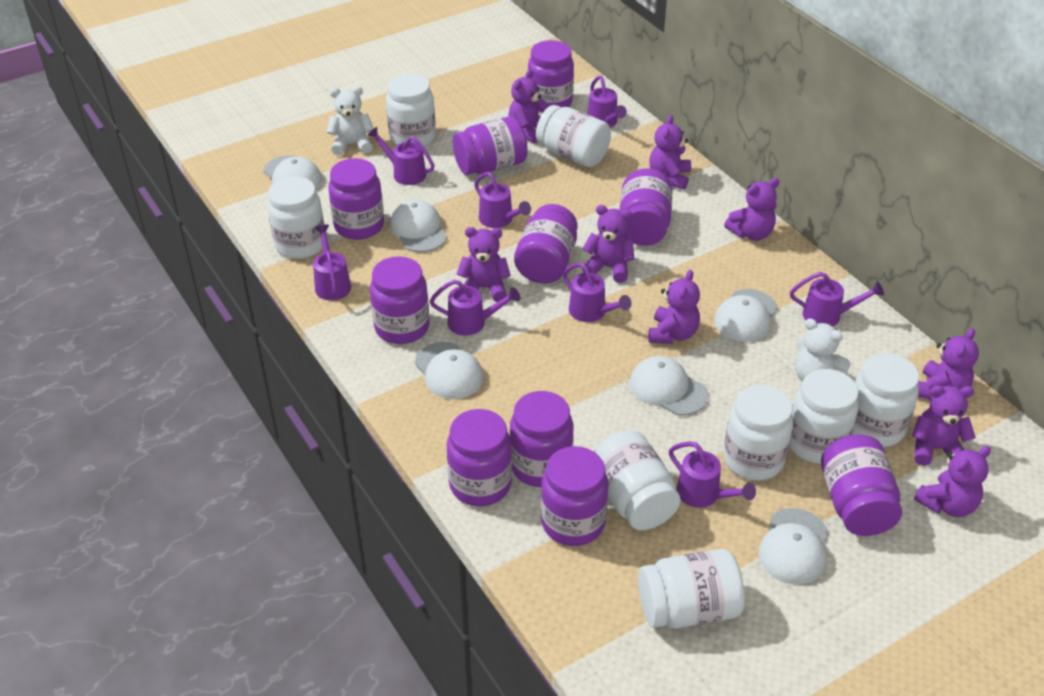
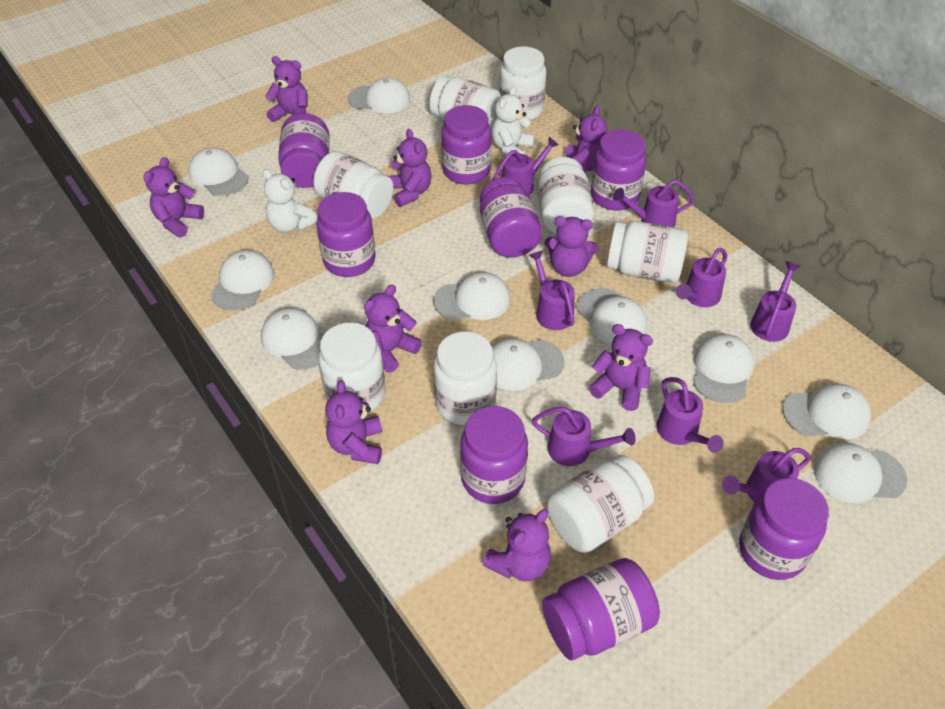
purple jar: [328,158,384,240] [370,256,429,344] [447,409,512,506] [453,116,528,175] [510,391,573,487] [514,204,578,284] [528,40,574,113] [541,446,608,546] [620,168,673,246] [821,434,902,536] = 10 -> [278,113,330,188] [316,192,376,277] [441,105,491,185] [460,406,528,504] [480,177,542,257] [542,558,660,660] [591,130,646,211] [739,478,829,580] = 8
white cap: [263,155,322,189] [390,200,447,252] [415,342,484,399] [630,356,708,416] [714,289,777,342] [758,508,827,585] = 6 -> [188,147,248,196] [210,250,274,311] [261,308,324,370] [348,77,410,114] [434,272,510,320] [492,338,564,391] [577,288,647,344] [694,334,754,403] [783,383,871,439] [813,442,907,503] = 10

